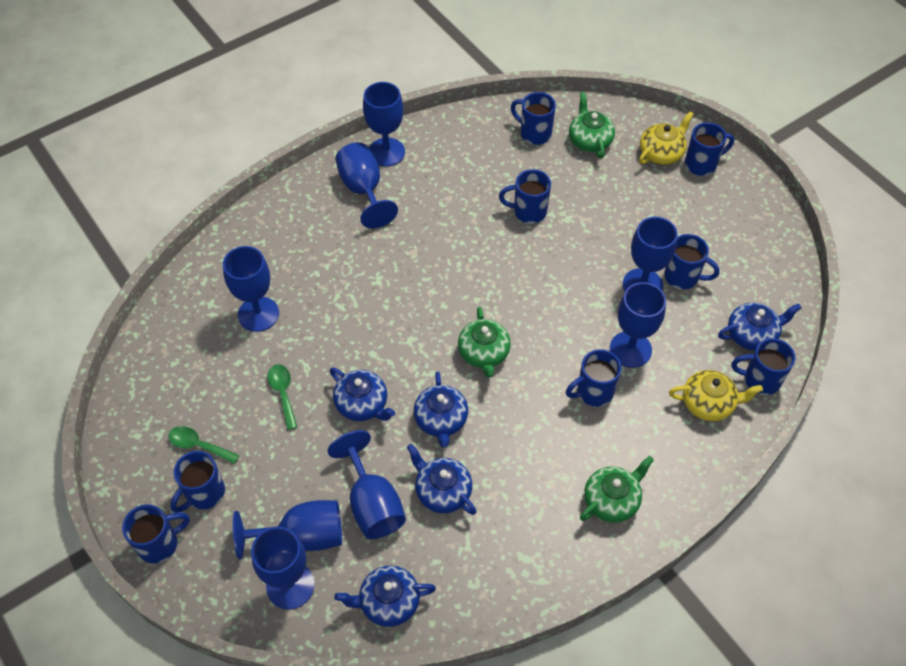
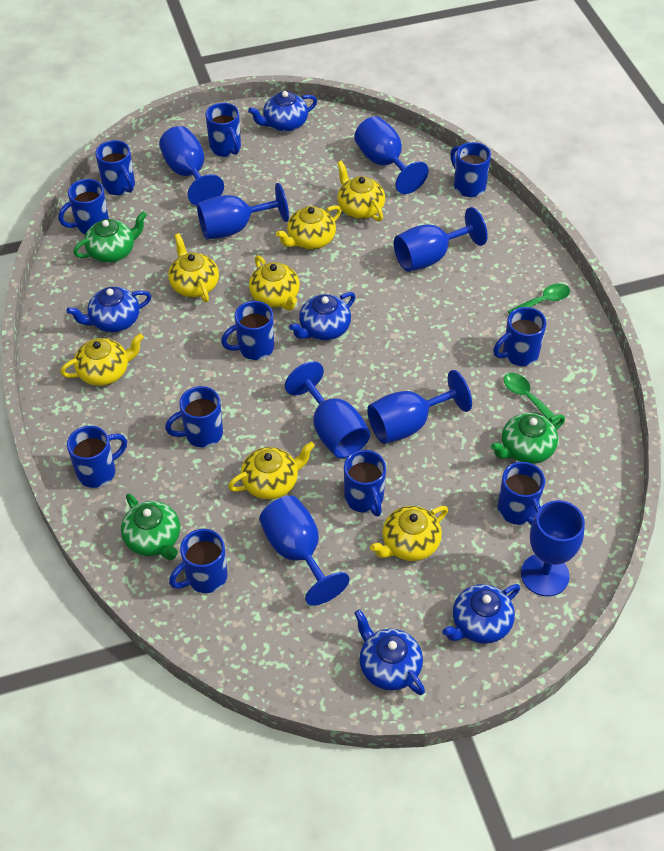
blue mug: [122,504,190,564] [170,451,225,513] [499,169,551,224] [511,92,556,145] [566,349,622,407] [664,234,720,289] [685,122,734,176] [732,338,796,395] = 8 -> [58,179,109,234] [67,426,127,488] [95,140,135,195] [165,386,223,448] [169,529,228,593] [205,103,241,157] [221,301,274,360] [344,450,386,516] [450,142,491,197] [493,307,547,366] [498,462,545,525] = 11
yellow teapot: [639,111,694,165] [669,370,763,421] = 2 -> [60,333,144,386] [168,233,219,302] [228,442,315,500] [249,255,300,311] [276,205,341,250] [337,160,385,221] [370,506,448,561] = 7

